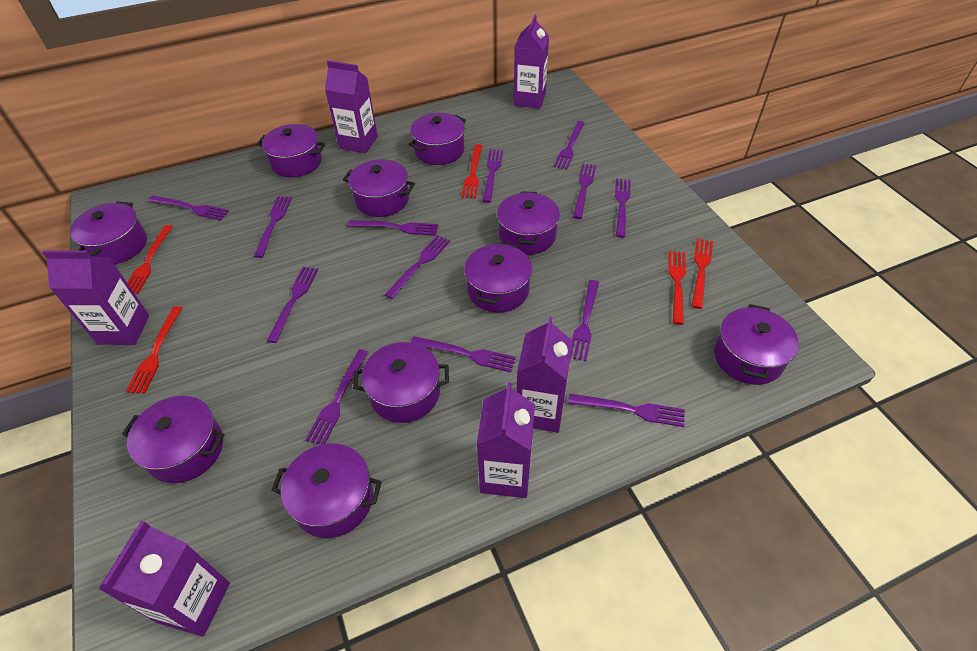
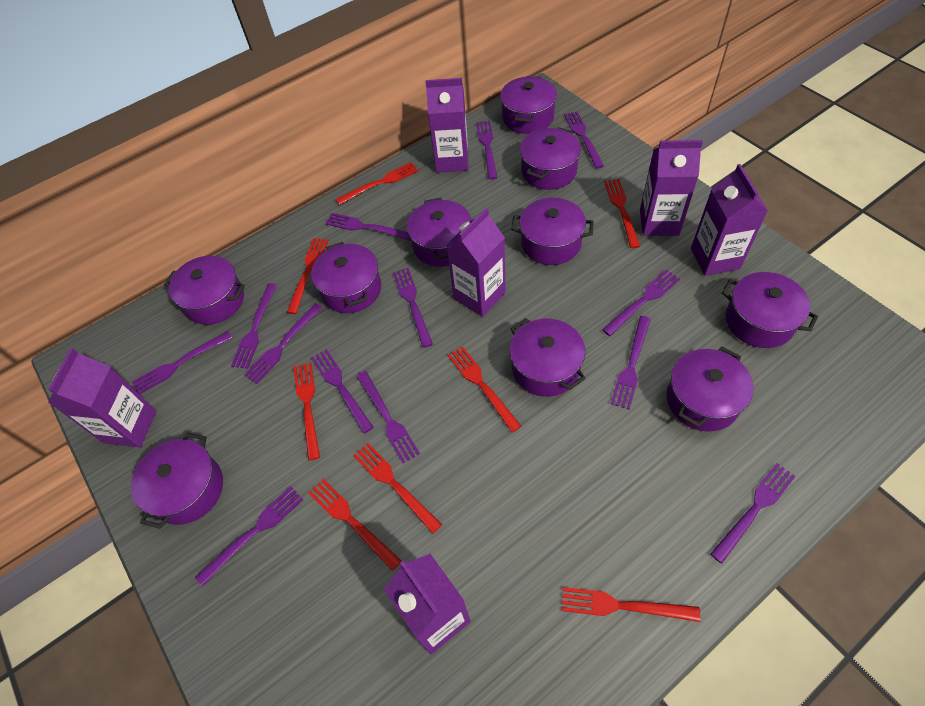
red fork: [126,306,182,394] [127,225,173,294] [461,144,482,198] [668,251,686,325] [692,238,713,309] = 5 -> [287,238,329,314] [293,362,320,461] [309,479,402,571] [336,162,418,205] [353,443,442,534] [448,346,521,432] [562,587,700,622] [604,179,640,248] = 8

